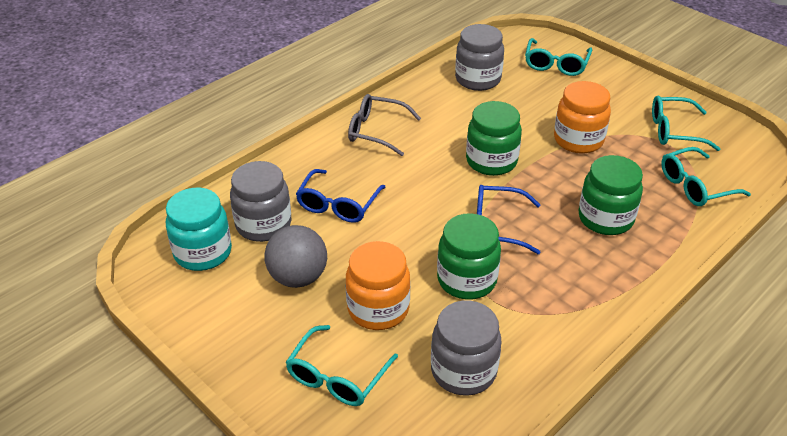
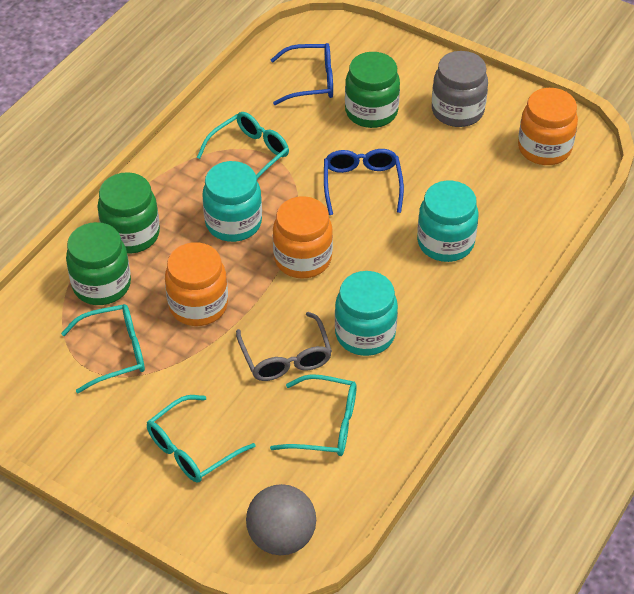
grey jar: [230,161,291,242] [431,301,501,396] [455,24,504,91] = 3 -> [432,51,488,127] = 1
orange jar: [346,241,410,330] [554,81,611,154] = 2 -> [165,242,228,326] [273,196,333,278] [518,88,578,165] = 3
turquoise jar: [166,188,232,271] = 1 -> [202,161,262,242] [335,271,398,356] [417,181,478,262] = 3

